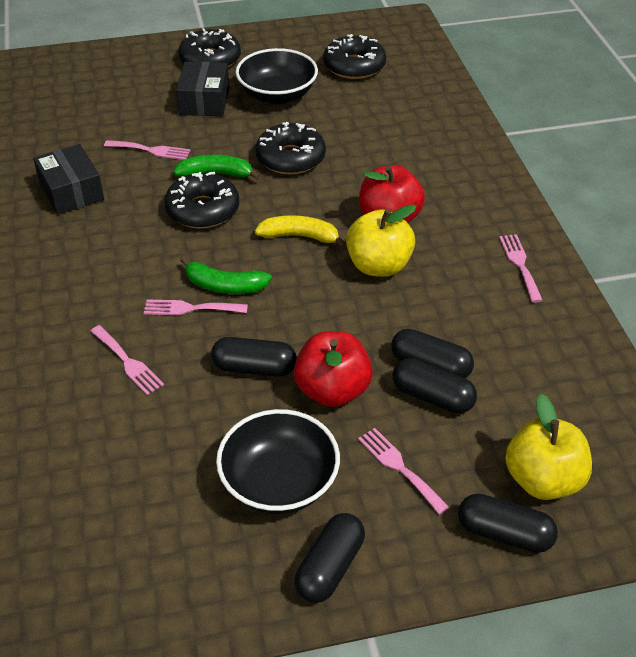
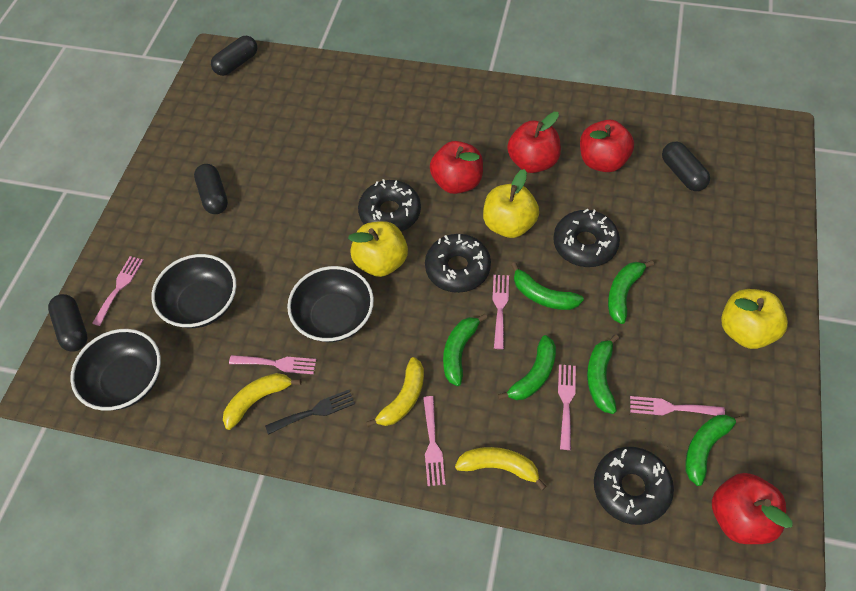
black bowl: [216,409,340,514] [236,48,318,104] = 2 -> [70,329,161,411] [151,254,237,328] [287,266,374,342] = 3
black box: [33,144,104,215] [176,62,230,116] = 2 -> none = 0
black capsule: [211,337,297,377] [294,513,365,603] [391,329,474,378] [393,358,477,413] [458,494,558,553] = 5 -> [48,294,87,352] [194,164,228,214] [211,36,257,76] [662,142,710,191] = 4
black fork: none = 0 -> [265,390,355,435] = 1
green banana: [174,155,260,180] [180,257,272,294] = 2 -> [443,314,487,386] [498,335,556,400] [511,262,584,310] [587,334,619,414] [608,260,654,324] [685,415,745,486] = 6
pink fork: [91,325,164,395] [104,140,191,160] [144,299,248,315] [358,428,449,515] [499,234,543,303] = 5 -> [92,256,144,326] [229,355,317,374] [423,396,445,486] [492,275,509,349] [558,364,576,450] [630,396,725,416] = 6
red apple: [294,331,373,407] [359,165,425,223] = 2 -> [430,141,483,194] [507,112,561,173] [580,120,634,172] [712,473,793,544] = 4
yellow apple: [346,204,417,277] [505,394,592,500] = 2 -> [348,221,408,277] [483,169,539,238] [721,289,788,349] = 3
yellow banana: [255,215,346,248] = 1 -> [223,373,301,430] [366,357,424,427] [455,447,547,490] = 3

